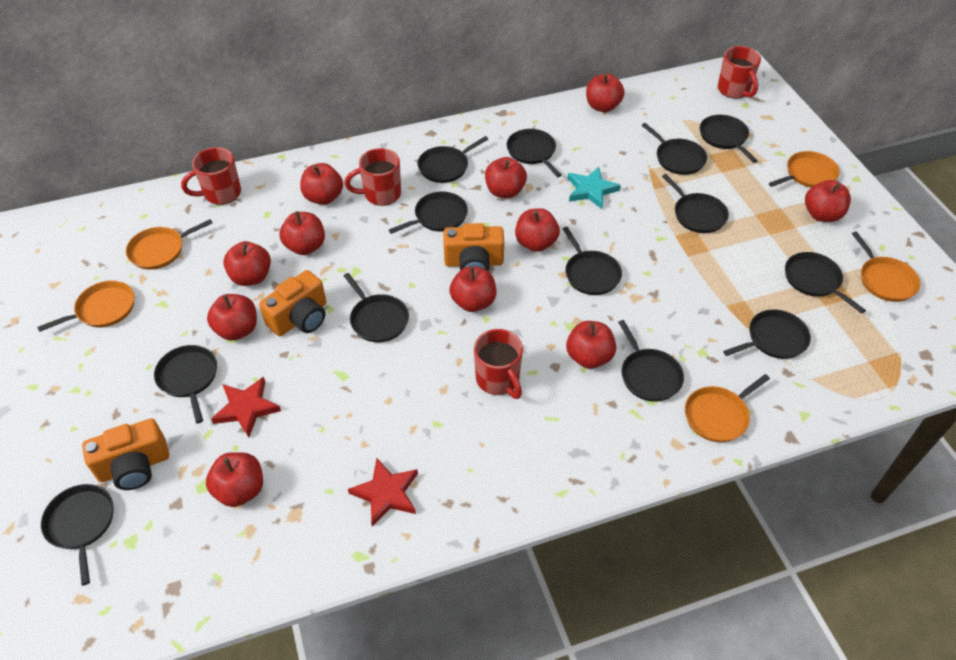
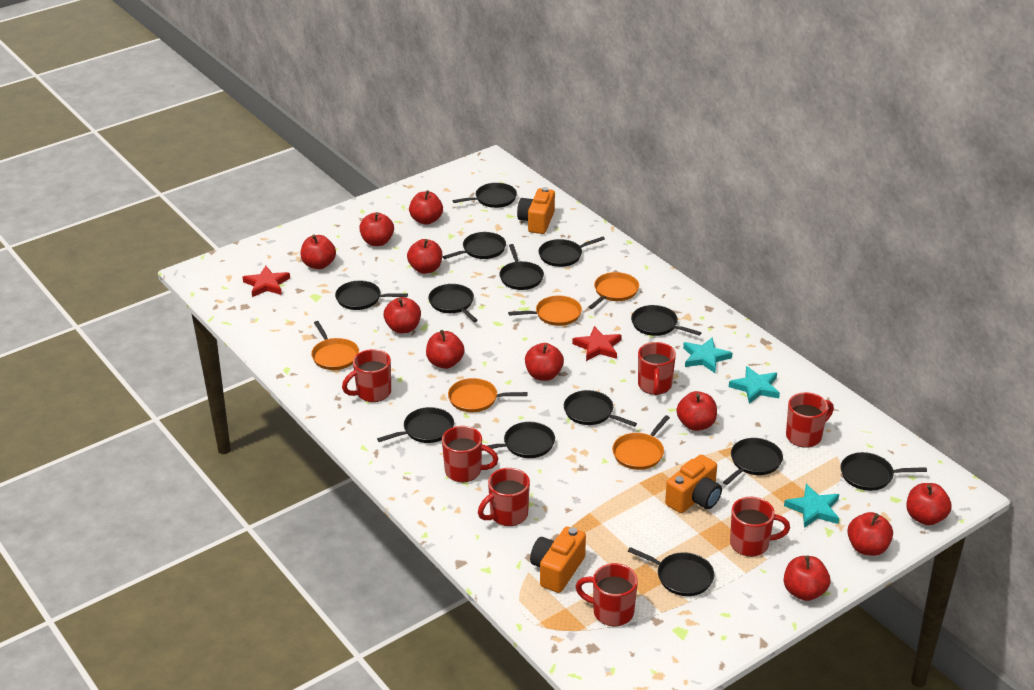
red mug: [181,147,241,205] [344,148,401,206] [474,329,523,399] [718,46,761,99] = 4 -> [342,349,391,402] [442,426,498,482] [478,468,530,526] [575,563,638,627] [638,342,676,396] [730,497,790,557] [786,392,834,448] = 7
turquoise star: [567,167,621,209] = 1 -> [683,337,732,373] [729,366,780,404] [784,484,839,528] = 3

